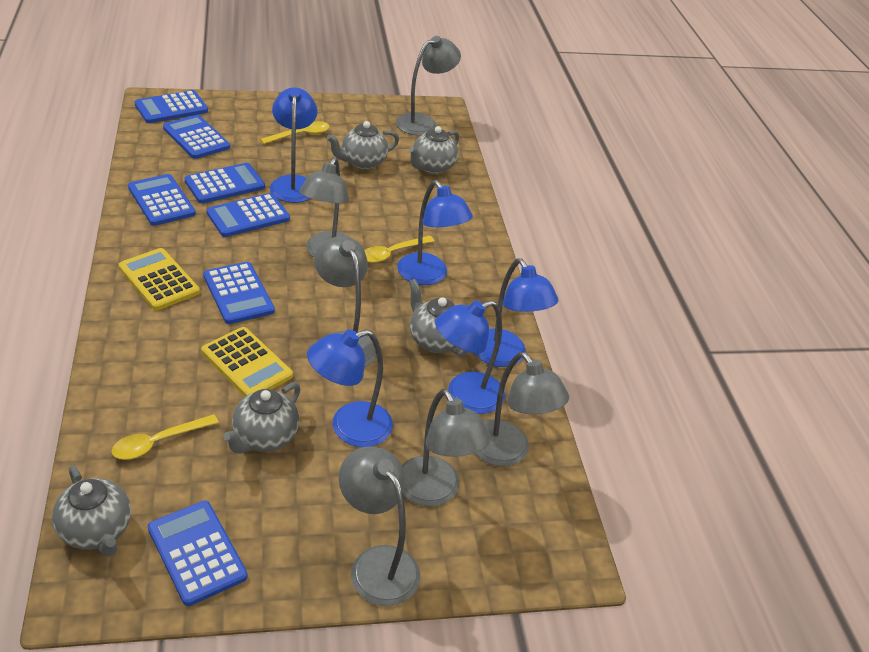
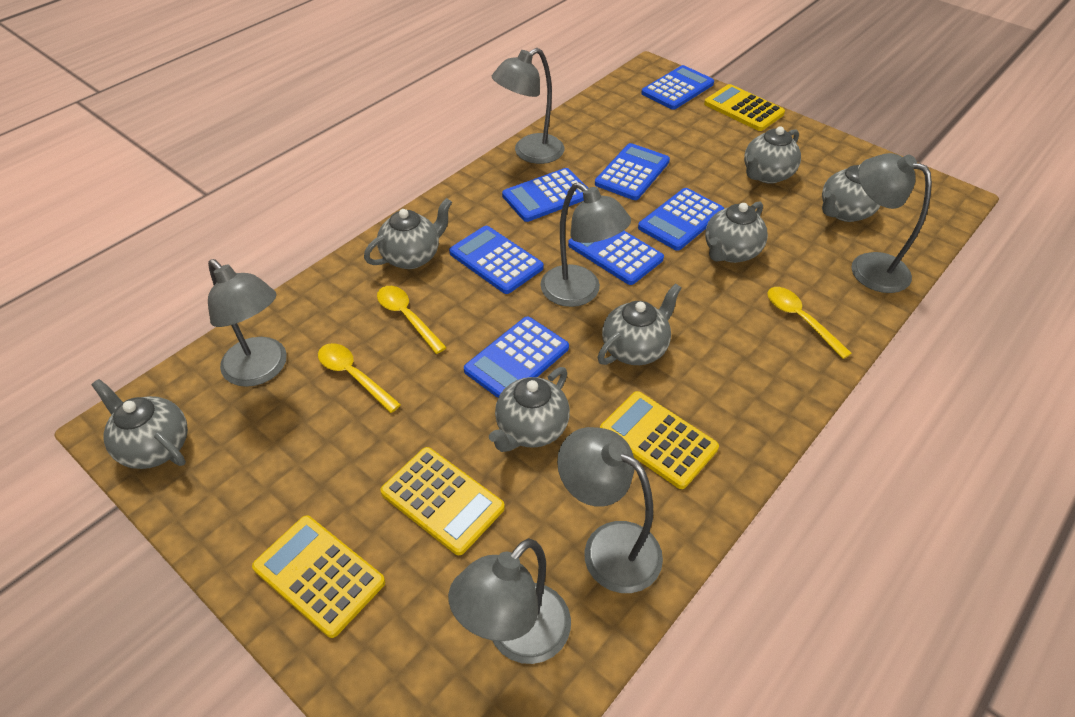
blue lamp: [270,87,317,203] [307,329,393,447] [397,180,473,285] [435,300,505,414] [475,258,558,367] = 5 -> none = 0
grey teapot: [52,465,131,557] [223,382,301,453] [327,121,399,170] [409,126,459,174] [409,279,468,356] = 5 -> [91,379,188,469] [364,198,452,269] [489,367,570,452] [597,283,681,365] [705,201,768,263] [744,126,801,184] [822,164,881,222] = 7
yellow calculator: [118,248,200,310] [201,327,293,397] = 2 -> [252,515,385,638] [380,447,505,555] [600,391,719,489] [704,84,785,131] = 4

